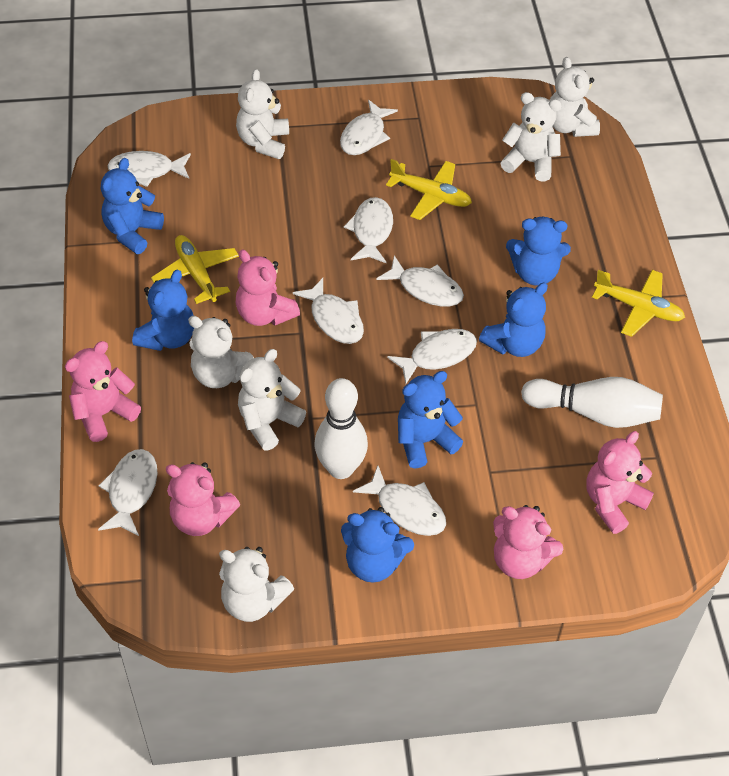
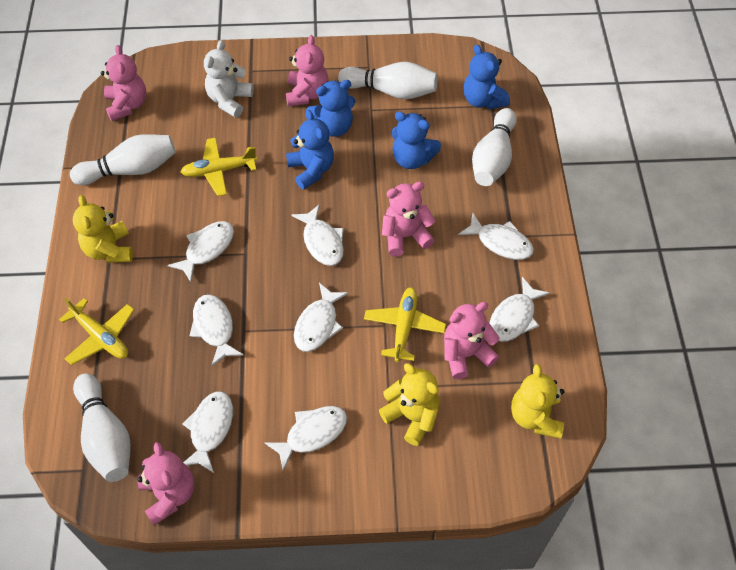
blue teddy bear: [101,158,164,254] [132,270,194,351] [341,507,414,583] [398,371,463,468] [479,283,548,357] [506,216,571,286] = 6 -> [286,110,334,190] [306,80,355,137] [392,111,441,169] [463,45,510,109] = 4
white bowling pin: [315,378,368,479] [521,377,663,428] = 2 -> [70,134,176,185] [73,373,131,482] [338,62,438,99] [472,108,517,186] = 4
white teddy bear: [188,316,254,388] [219,547,294,622] [236,69,289,159] [238,349,306,451] [501,92,562,182] [550,57,600,137] = 6 -> [204,40,254,118] = 1
yellow teddy bear: none = 0 -> [73,195,133,263] [379,363,440,446] [511,364,564,439] = 3

